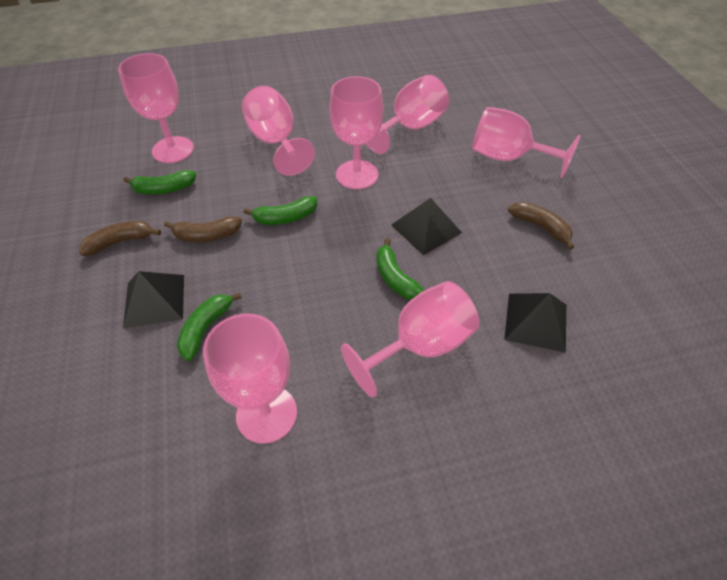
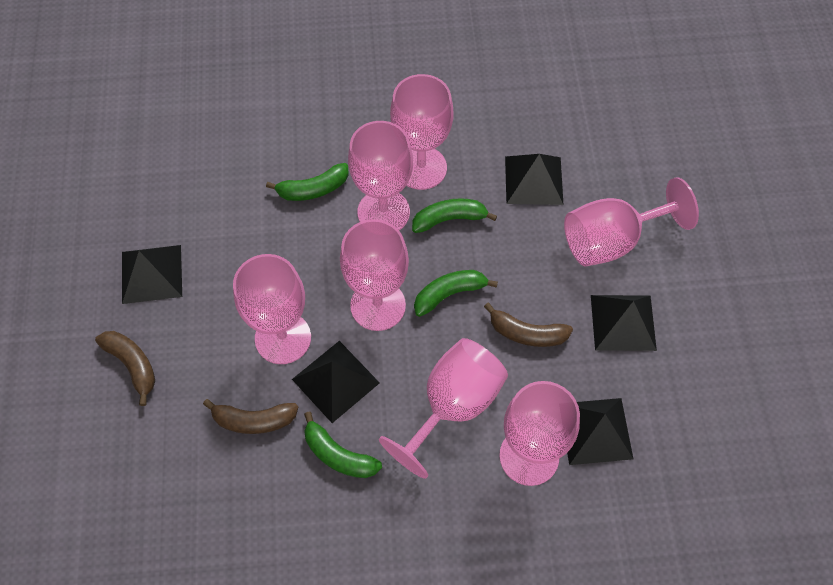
black pyramid: [123,271,184,328] [391,198,462,256] [504,293,566,353] = 3 -> [122,245,182,304] [292,341,380,423] [505,154,564,205] [567,398,633,465] [591,295,657,351] = 5

